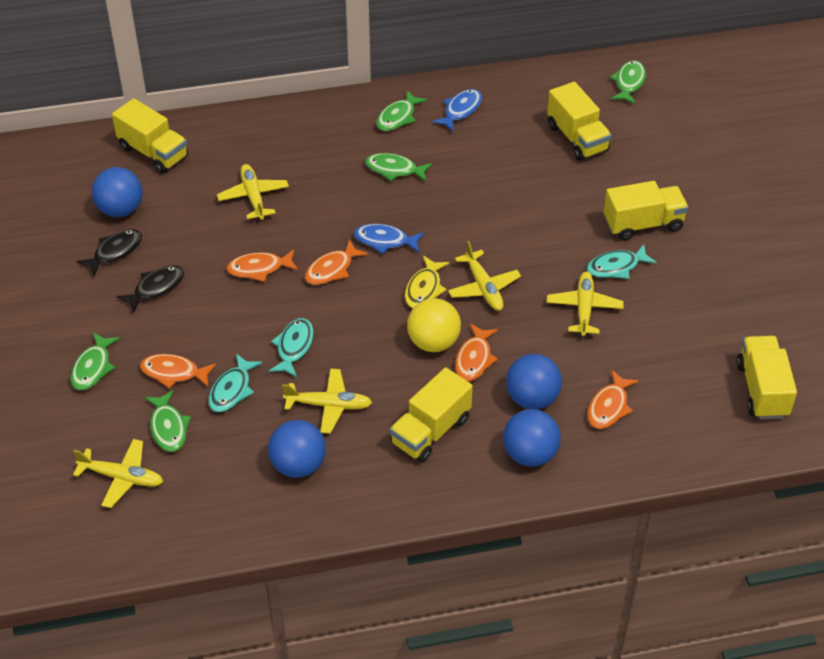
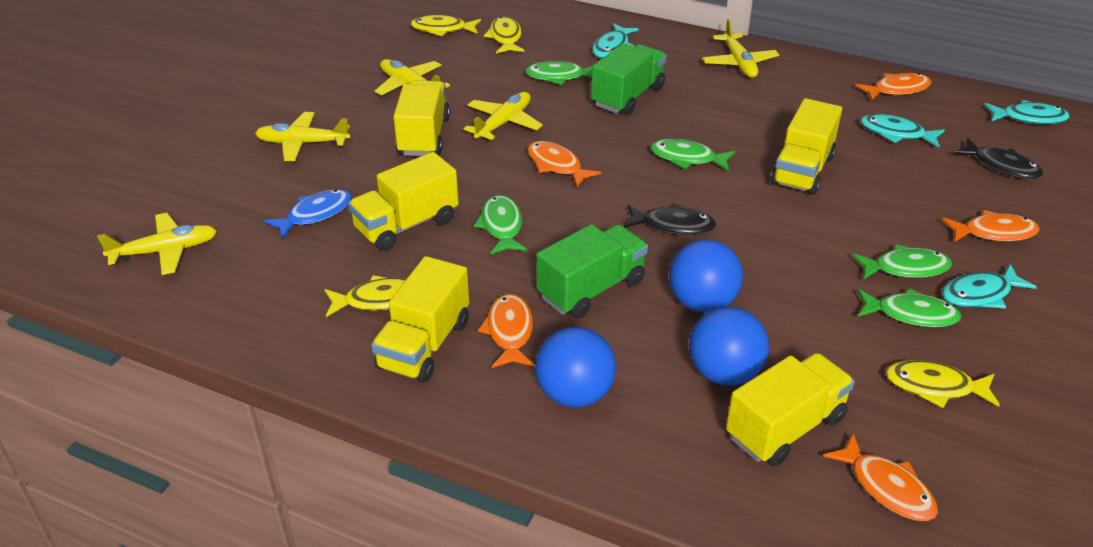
blue ball: [92,167,143,217] [268,420,326,478] [503,409,561,467] [506,354,562,409] = 4 -> [535,327,616,408] [669,239,743,313] [689,307,769,386] = 3
blue fish: [354,224,424,254] [432,89,482,132] = 2 -> [264,189,352,239] = 1
green truck: none = 0 -> [536,224,648,318] [591,43,667,115] = 2
turquoise fish: [208,353,262,412] [269,318,314,377] [587,244,657,279] = 3 -> [592,23,639,58] [860,114,945,148] [942,264,1037,309] [984,100,1070,124] = 4
yellow ball: [407,298,461,352] = 1 -> none = 0
yellow fish: [405,256,449,308] = 1 -> [324,275,407,317] [411,15,481,36] [484,16,524,54] [886,360,1000,408] = 4

